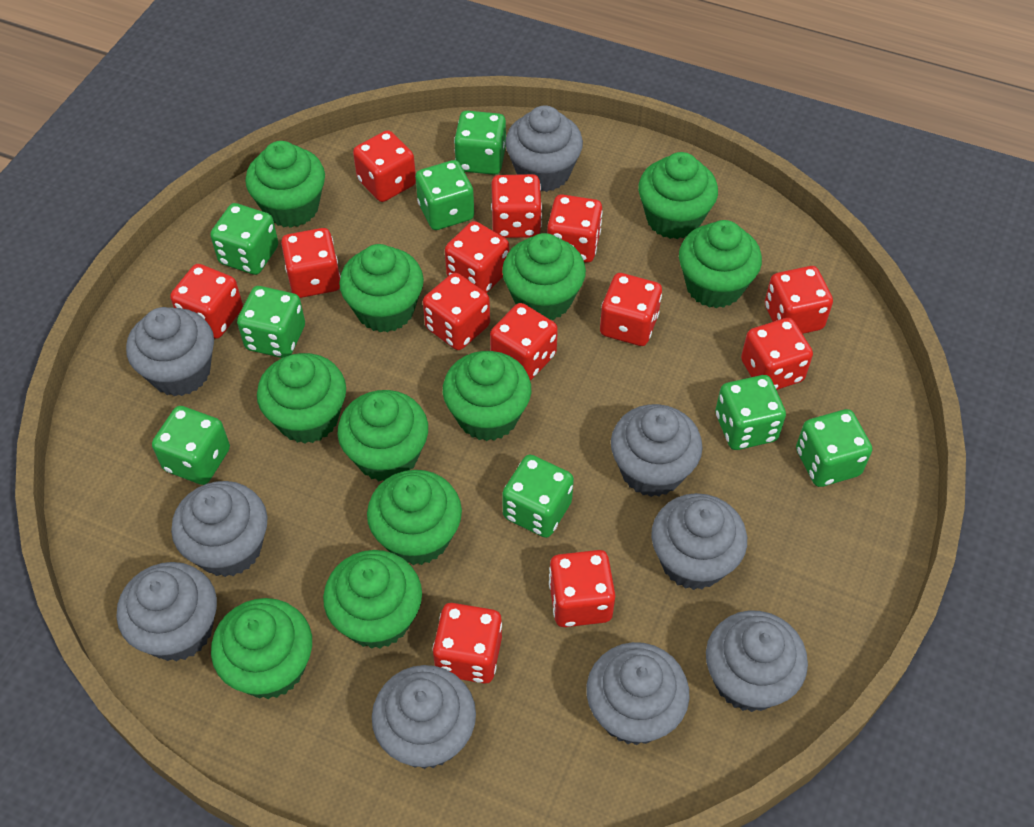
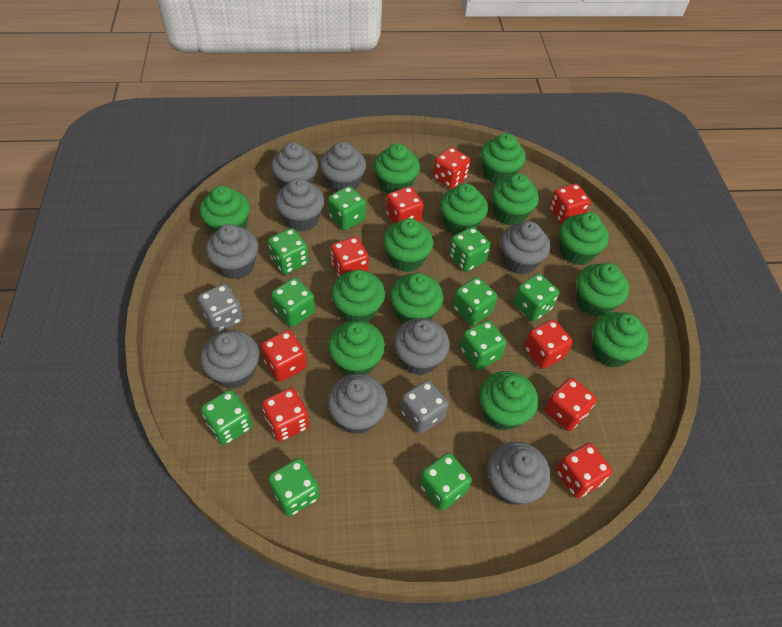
green cupcake: [211,598,312,699] [245,141,325,228] [257,353,346,444] [323,550,422,649] [338,390,428,481] [339,244,424,333] [367,470,462,565] [443,351,531,441] [502,233,586,320] [638,152,718,239] [679,220,762,308] = 11 -> [199,186,250,234] [328,320,385,375] [331,270,385,322] [374,143,420,194] [383,218,434,272] [390,273,443,323] [440,184,488,235] [479,371,538,431] [481,133,526,184] [492,173,539,226] [559,212,609,265] [576,263,629,317] [592,312,649,368] = 13
green dice: [152,406,230,485] [210,203,278,275] [237,286,305,358] [415,160,474,230] [454,111,506,175] [502,455,574,538] [715,375,786,450] [796,409,872,487] = 8 -> [201,390,252,445] [268,228,309,274] [268,458,319,516] [271,278,315,327] [328,186,366,230] [419,453,472,511] [449,227,491,272] [453,277,497,325] [460,320,507,370] [513,273,559,321] = 10
grey dice: none = 0 -> [198,284,243,333] [400,380,448,434] = 2
red dice: [170,264,243,339] [281,228,341,298] [353,130,416,202] [423,273,490,350] [433,603,502,683] [445,221,509,293] [490,303,558,380] [491,174,542,238] [547,194,603,263] [549,550,616,627] [600,273,662,346] [741,318,813,390] [765,266,833,334] = 13 -> [261,330,307,382] [262,388,309,442] [331,237,369,277] [386,186,424,224] [433,147,471,189] [524,319,573,369] [544,378,597,431] [549,184,591,224] [556,443,612,498] = 9

